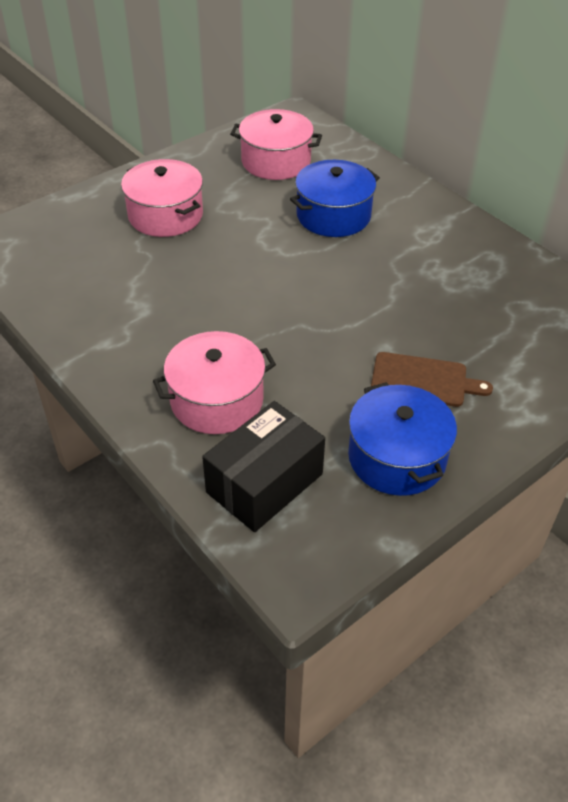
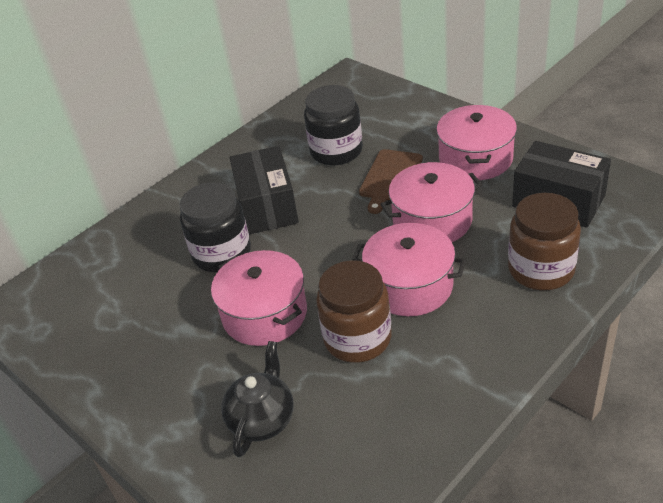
black box: [202,401,325,532] = 1 -> [230,146,299,235] [512,141,611,228] = 2
black jar: none = 0 -> [180,182,251,272] [304,85,363,165] = 2
black teapot: none = 0 -> [221,341,294,458] = 1
blue pot: [290,160,380,237] [348,382,457,496] = 2 -> none = 0
brown jar: none = 0 -> [316,260,392,363] [508,193,581,290] = 2
pink pot: [121,159,203,237] [153,331,276,434] [230,109,322,180] = 3 -> [211,250,307,346] [352,223,466,316] [380,162,483,242] [436,105,517,180] = 4

